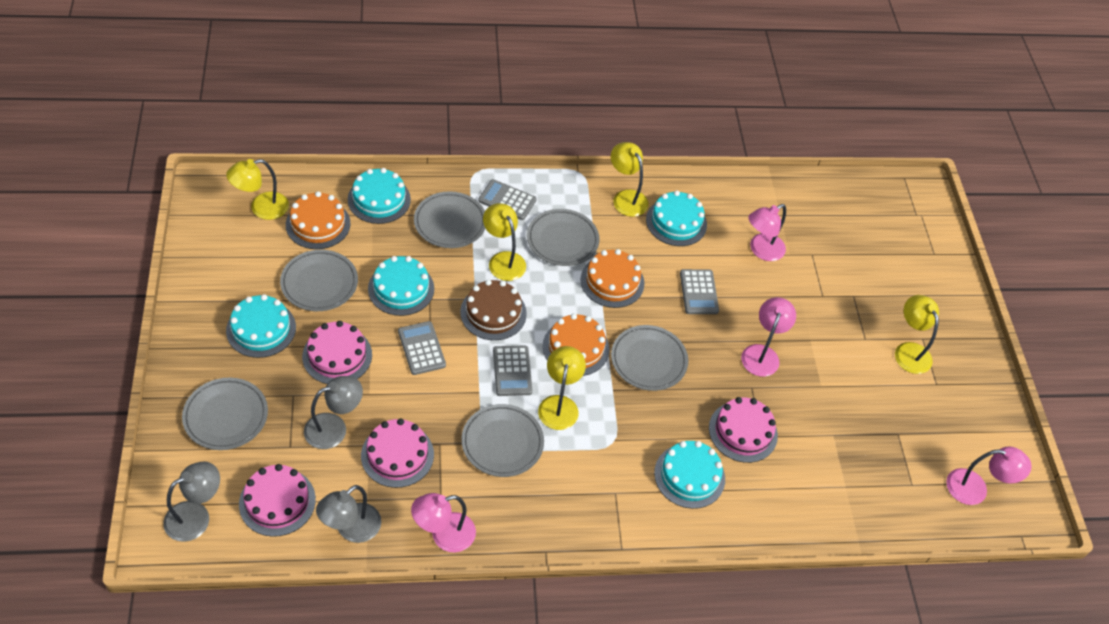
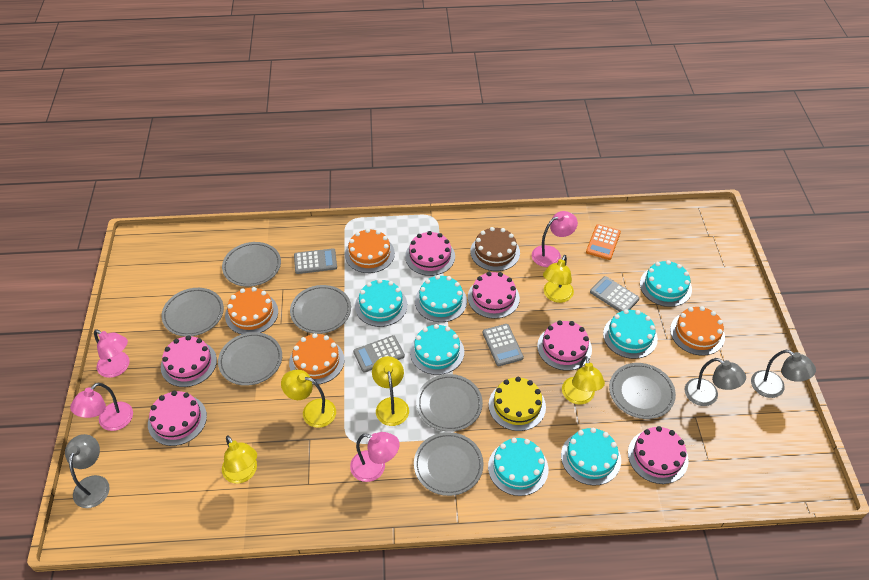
grey plate: [182,378,268,450] [280,250,358,311] [414,191,486,248] [461,404,544,477] [527,209,600,266] [611,325,688,391] = 6 -> [162,288,224,337] [218,332,282,386] [222,242,281,287] [290,285,351,334] [414,432,484,496] [416,374,483,432] [609,363,676,419] = 7
orange cake: [286,191,351,249] [543,313,609,376] [581,249,644,308] = 3 -> [225,287,278,334] [289,333,344,385] [345,229,395,273] [670,306,725,356] = 4
orange calculator: none = 0 -> [586,224,621,260] = 1
pink cake: [239,464,316,537] [302,321,372,384] [361,418,434,488] [709,397,778,463] = 4 -> [148,391,207,446] [161,335,217,387] [405,231,455,276] [468,272,520,319] [537,320,592,371] [628,426,689,484] = 6
turquoise cake: [226,294,296,358] [348,168,411,224] [368,256,434,316] [646,191,707,246] [654,441,725,509] = 5 -> [355,279,407,327] [410,324,464,375] [415,275,467,322] [488,438,548,496] [561,428,621,486] [603,309,658,359] [640,260,692,307] = 7
yellow cake: none = 0 -> [489,377,546,431] = 1

